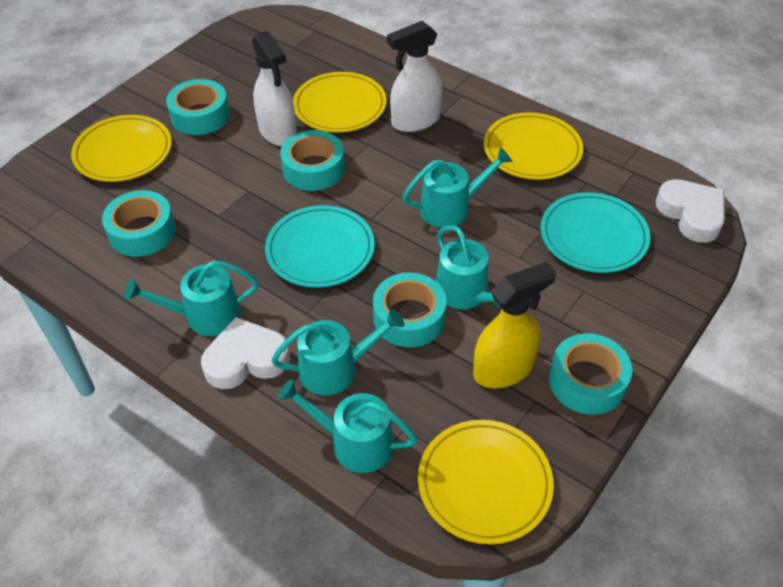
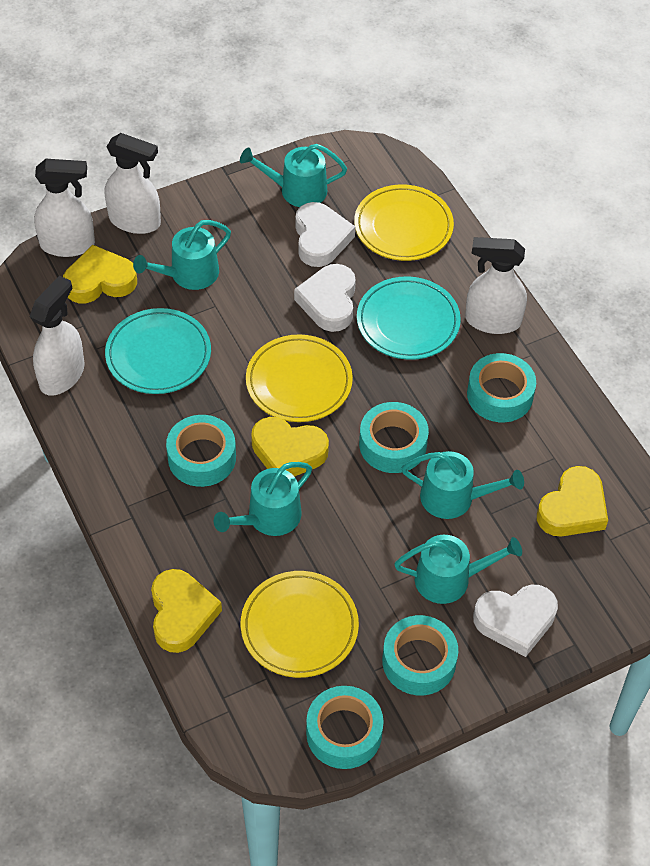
white heart: [201,317,290,389] [656,179,725,243] = 2 -> [294,264,356,332] [295,202,355,267] [473,585,558,657] = 3
white spray bottle: [252,30,297,146] [387,21,442,132] = 2 -> [30,275,84,396] [34,159,95,257] [105,133,161,234] [465,237,527,334] = 4
yellow heart: none = 0 -> [63,245,137,303] [151,569,222,653] [251,417,329,477] [537,466,608,537] = 4
yellow plate: [71,115,172,182] [293,72,387,133] [418,420,554,544] [484,112,583,180] = 4 -> [241,571,359,678] [246,334,353,422] [354,184,454,261] = 3
yellow spray bottle: [473,262,556,388] = 1 -> none = 0

